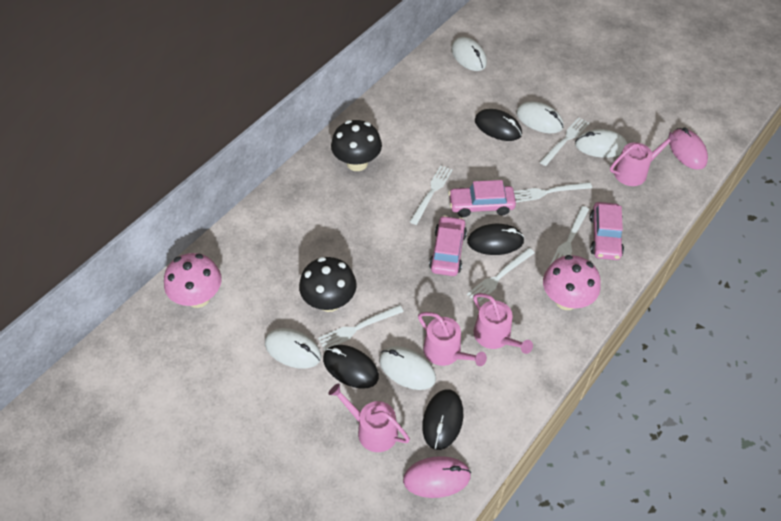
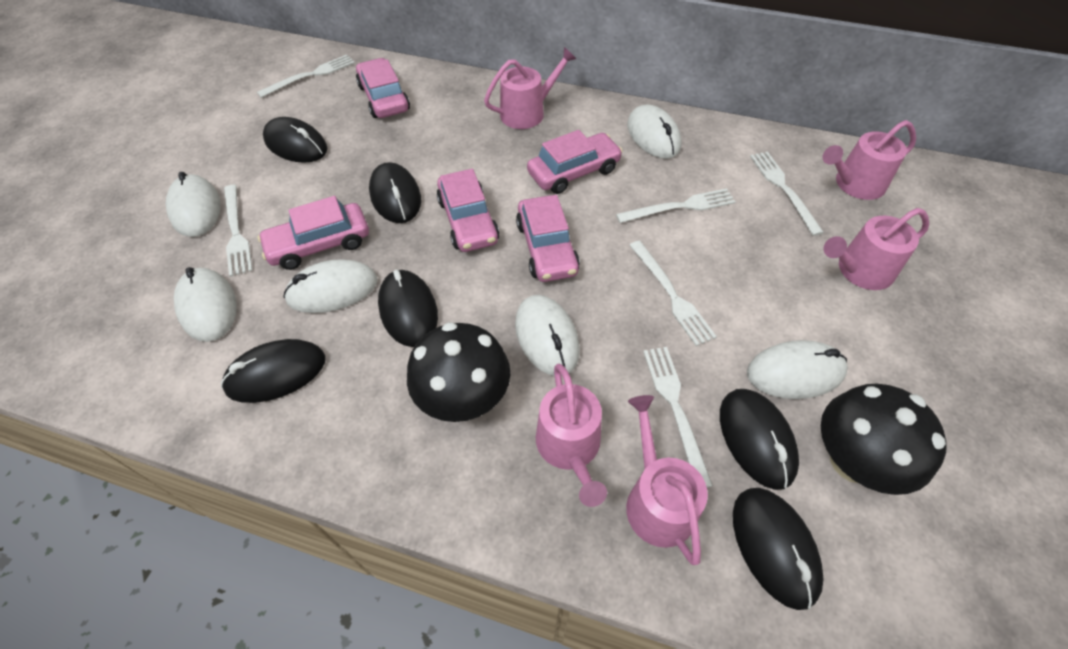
black mouse: [323,345,379,389] [422,389,463,450] [467,224,524,255] [475,109,522,141] = 4 -> [221,339,325,403] [263,117,327,163] [369,162,421,223] [378,270,438,347] [720,389,799,490] [733,488,824,610] = 6
pink car: [429,215,467,276] [448,180,516,217] [590,202,624,260] = 3 -> [257,196,369,270] [356,58,410,118] [437,169,499,252] [516,195,580,282] [527,130,623,194] = 5
pink mouse: [403,456,471,498] [669,128,708,170] = 2 -> none = 0
pink mushroom: [164,253,222,308] [543,255,601,310] = 2 -> none = 0
pink watering can: [328,383,410,452] [418,312,487,366] [473,293,533,354] [610,132,677,186] = 4 -> [484,47,576,129] [536,363,607,507] [626,395,708,565] [823,120,916,200] [824,208,929,290] = 5
white mouse: [265,328,321,369] [379,346,436,390] [451,37,487,71] [516,101,564,133] [575,129,627,158] = 5 -> [166,172,220,237] [174,267,237,342] [283,259,377,313] [515,295,580,376] [627,104,682,159] [747,340,848,399] = 6

